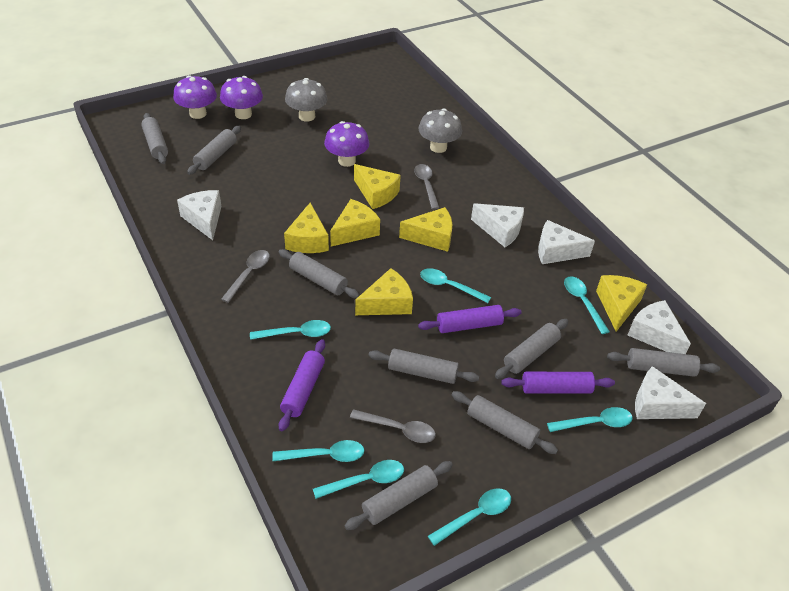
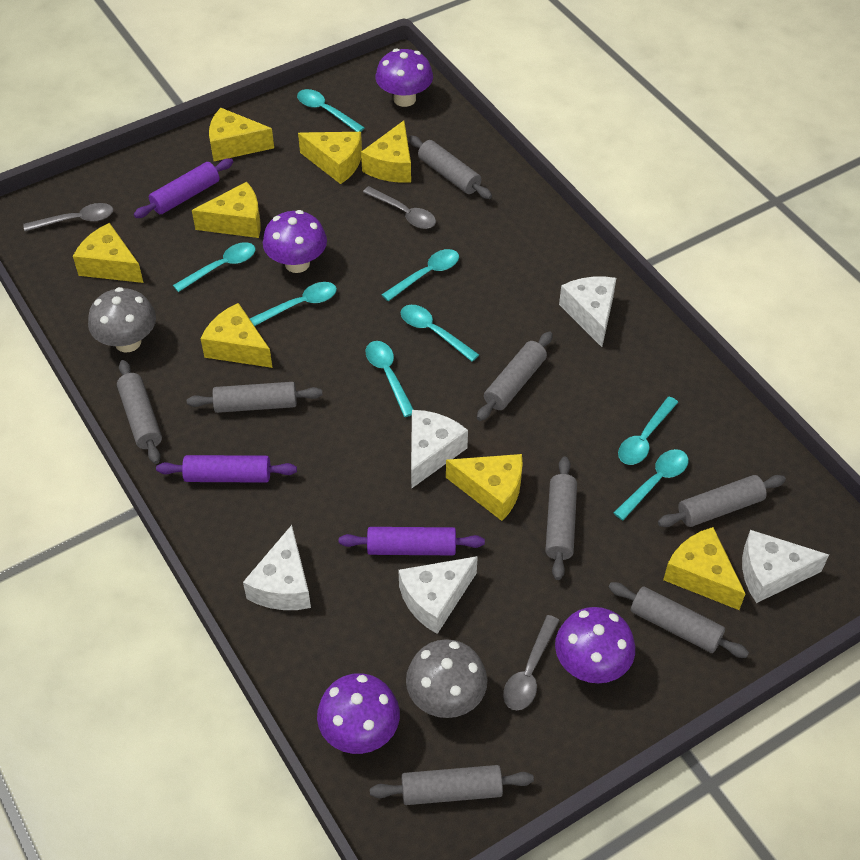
purple mushroom: [173,75,217,119] [220,76,263,119] [324,121,370,167] = 3 -> [263,210,327,273] [317,673,400,754] [376,48,433,107] [555,607,635,683] = 4
turquoise spoon: [250,320,331,340] [272,440,364,462] [313,460,404,499] [420,268,491,303] [428,488,511,546] [547,407,633,432] [564,276,610,334] = 7 -> [173,242,256,292] [250,282,337,326] [297,89,365,132] [366,341,414,417] [382,249,459,301] [401,305,479,362] [613,449,688,520] [618,397,678,465] = 8
yellow cheese: [284,203,329,253] [330,199,380,247] [354,164,401,209] [355,268,413,315] [399,207,452,252] [596,275,647,332] = 6 -> [73,223,144,283] [192,182,261,238] [201,303,273,368] [209,108,274,161] [298,132,362,184] [361,120,411,183] [446,454,523,521] [663,527,745,610] = 8

